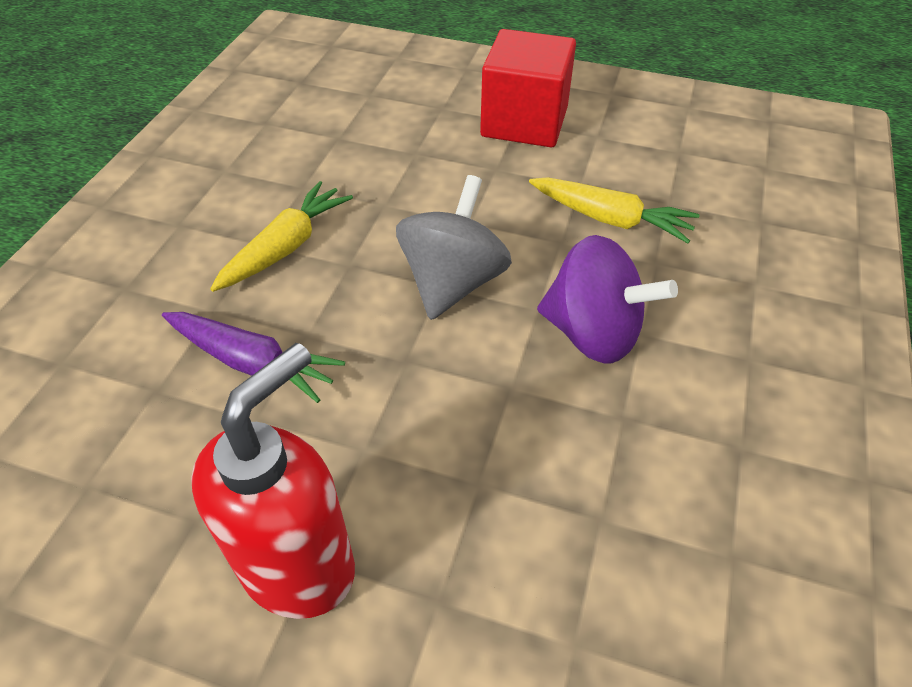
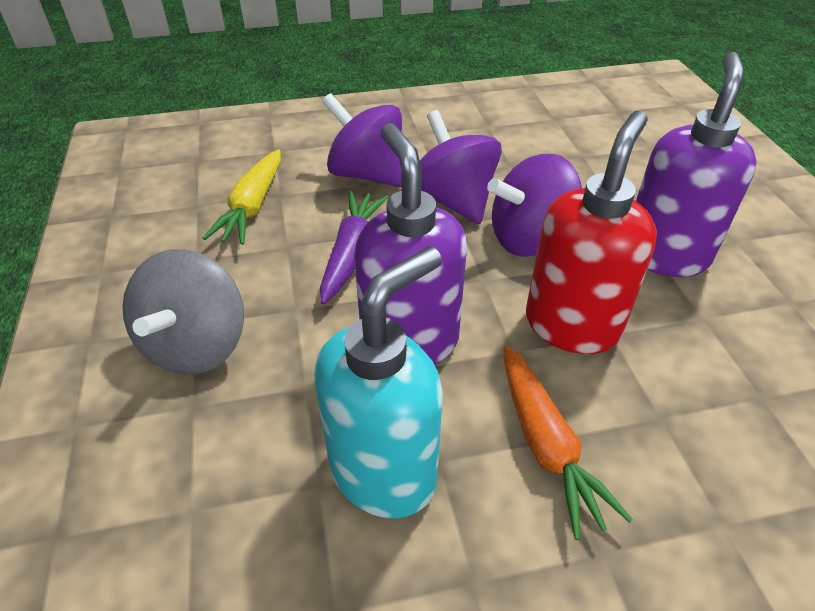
orange carrot: none = 0 -> [503,345,633,540] = 1
purple soap dispenser: none = 0 -> [354,123,467,365] [636,52,757,277] = 2
purple spinning top: [537,235,678,364] = 1 -> [322,93,402,187] [420,110,502,224] [487,154,582,257] = 3
red cube: [480,29,576,147] = 1 -> none = 0
turquoise soap dispenser: none = 0 -> [314,246,443,519] = 1
yellow carrot: [210,181,353,292] [529,177,700,243] = 2 -> [203,149,281,245] = 1

